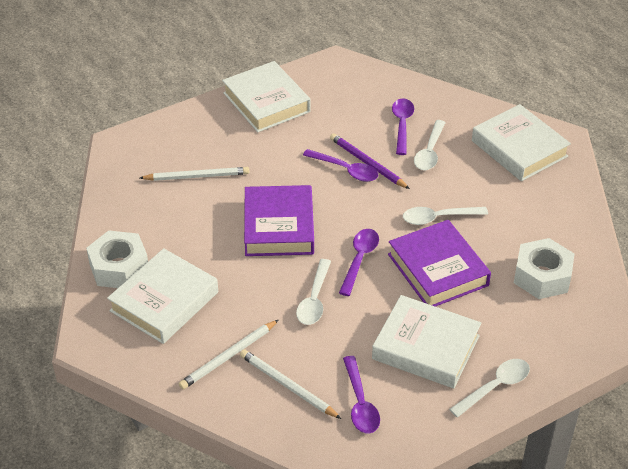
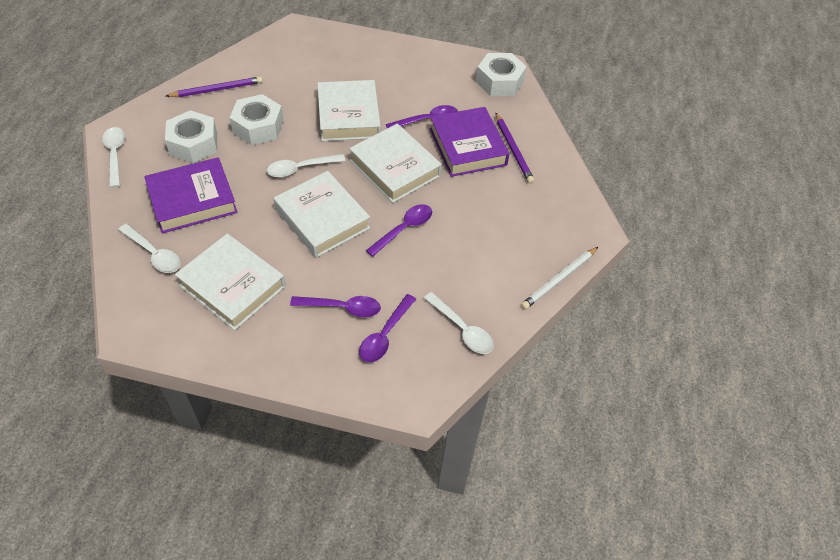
purple pencil: [330,133,410,189] = 1 -> [166,76,263,97] [496,113,534,184] = 2
white nut: [86,230,148,288] [514,238,575,299] = 2 -> [165,110,217,163] [230,94,283,145] [476,53,527,96] = 3
white pencil: [140,167,249,181] [179,320,278,389] [240,349,341,419] = 3 -> [521,247,598,310] = 1

